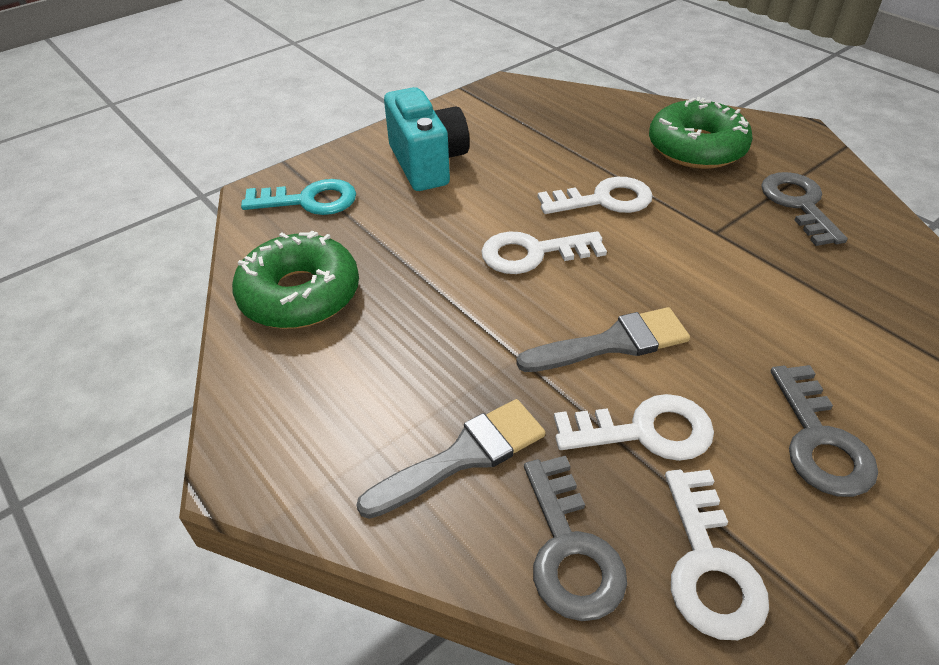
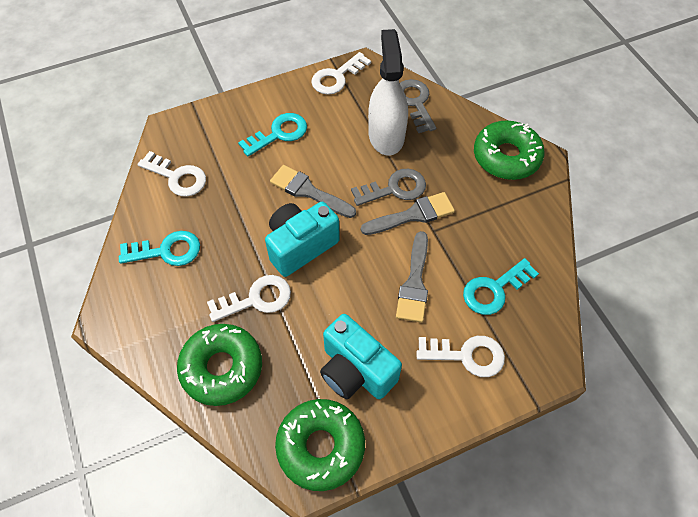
green donut: [232,231,359,329] [649,97,753,169] = 2 -> [177,324,262,406] [275,399,365,491] [474,120,545,180] = 3
grey brush: [356,399,545,519] [516,307,690,372] = 2 -> [270,165,356,218] [361,192,455,235] [396,231,428,323] = 3
grey key: [524,455,627,621] [761,172,848,246] [771,365,878,497] = 3 -> [351,169,426,206] [400,79,436,133] = 2
turquoise camera: [384,87,470,191] = 1 -> [265,202,340,277] [320,314,402,399] = 2
turquoise key: [241,179,356,215] = 1 -> [119,231,200,266] [238,113,307,156] [463,258,539,315] = 3
white spray bottle: none = 0 -> [368,29,408,156] = 1

